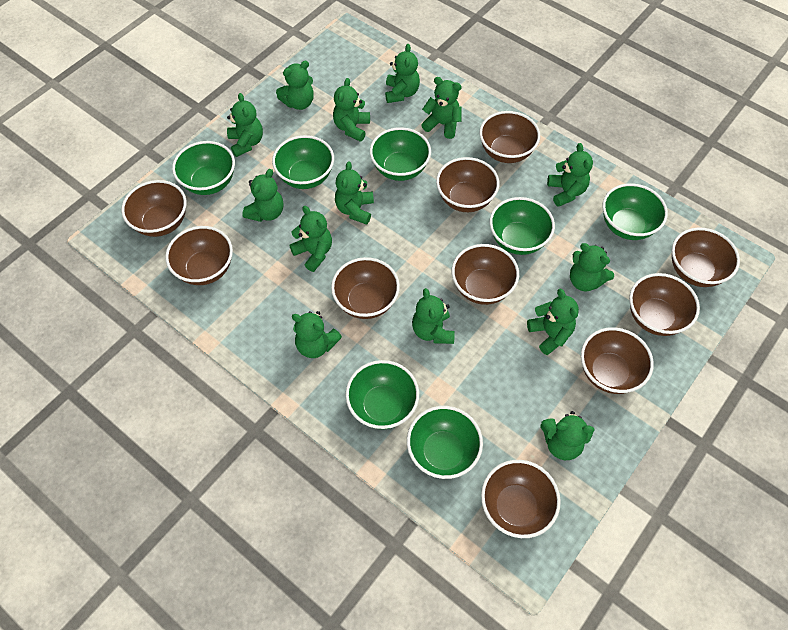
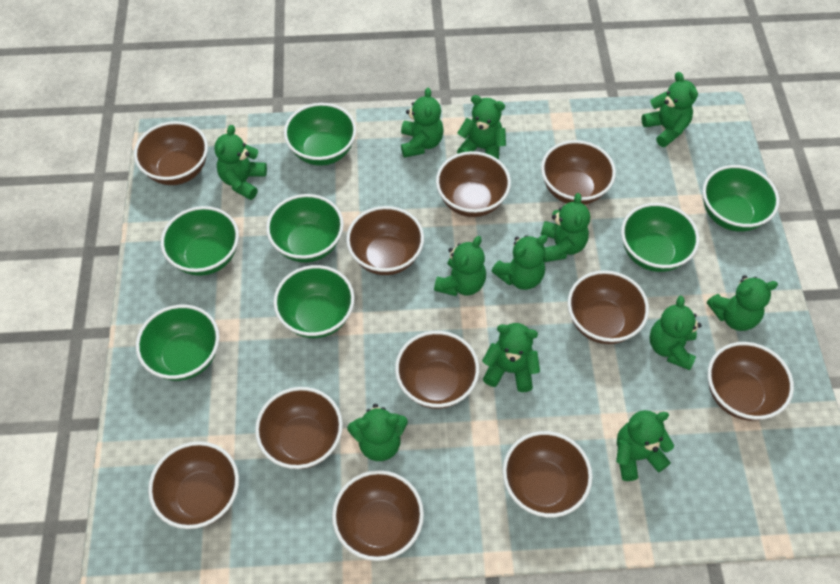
brown bowl: [121,180,187,237] [165,226,233,285] [331,257,400,319] [436,157,499,212] [452,244,519,305] [479,111,540,163] [481,460,561,538] [581,327,654,394] [629,273,700,336] [672,227,740,287] = 10 -> [134,121,208,185] [148,441,239,529] [255,387,343,469] [332,470,424,561] [346,206,424,275] [395,331,479,409] [436,151,511,217] [503,431,592,517] [541,140,616,205] [568,270,649,344] [708,342,794,421] = 11
green teddy bear: [227,93,263,157] [242,169,283,222] [276,61,314,110] [289,206,332,272] [292,311,342,358] [333,78,370,142] [335,161,374,225] [385,44,420,103] [412,288,455,344] [421,77,462,139] [527,289,579,355] [540,411,594,460] [547,143,593,207] [570,243,614,291] = 14 -> [214,125,267,200] [347,404,408,461] [401,88,444,158] [434,236,486,296] [457,95,506,160] [482,323,540,392] [492,235,548,290] [541,193,590,262] [616,410,674,481] [641,72,698,147] [649,296,702,370] [707,275,778,331] = 12

